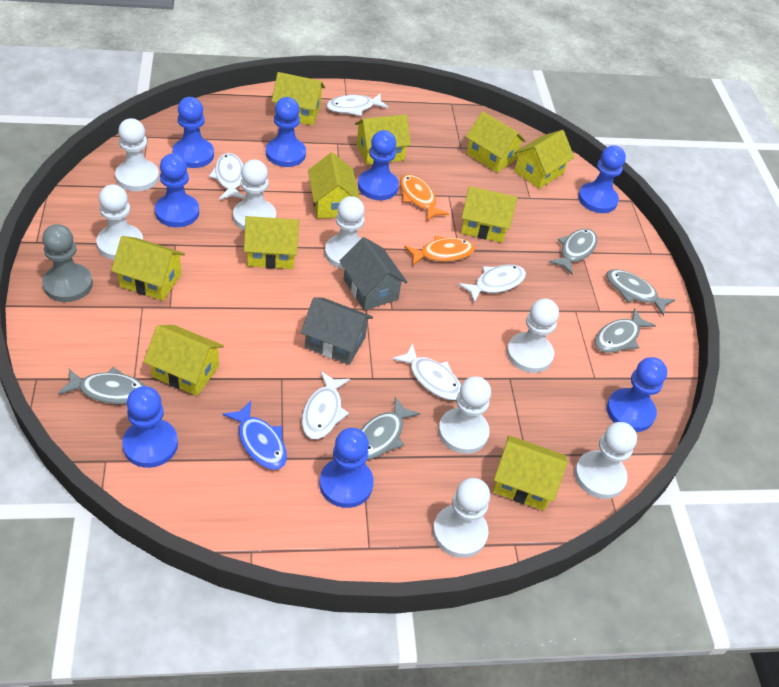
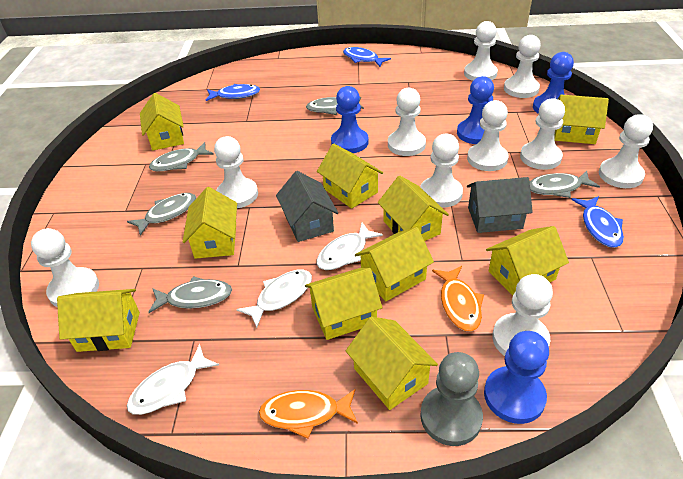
blue fish: [223,401,287,470] = 1 -> [206,84,260,101] [343,47,391,67] [572,196,624,248] = 3
blue pawn: [122,386,178,468] [155,154,199,227] [172,97,214,168] [266,97,306,167] [319,428,374,508] [358,130,399,200] [578,145,626,213] [607,357,667,432] = 8 -> [331,86,369,153] [457,76,494,144] [484,331,549,424] [533,52,574,114] = 4
white fish: [209,153,245,200] [302,371,350,439] [326,93,388,116] [392,343,461,400] [458,265,526,303] = 5 -> [127,344,219,415] [237,270,312,328] [317,222,383,270] = 3
white pawn: [96,184,143,260] [115,118,159,191] [233,159,276,231] [325,196,365,269] [433,478,490,558] [438,376,491,454] [507,299,559,373] [575,422,637,499] = 8 -> [31,228,99,307] [214,136,258,208] [388,88,426,156] [420,134,463,208] [464,21,498,81] [467,100,508,171] [492,274,553,356] [504,35,541,98] [520,98,565,170] [599,114,653,188] = 10

